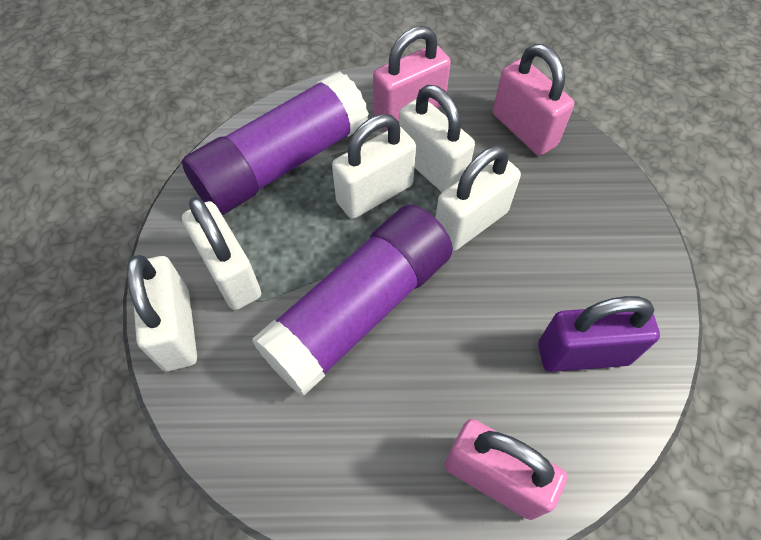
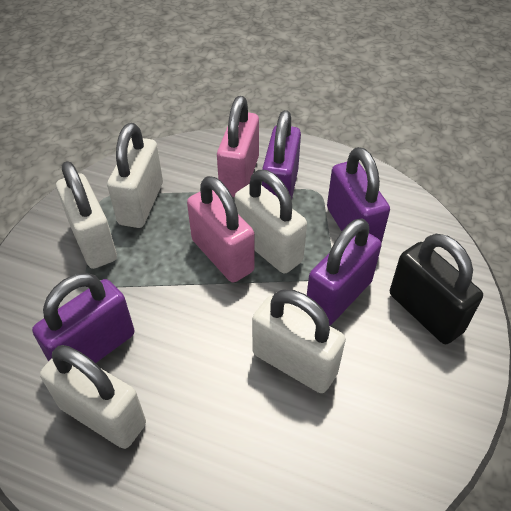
black padlock: none = 0 -> [390,234,483,344] = 1
pink padlock: [373,26,451,130] [444,419,567,520] [493,44,574,156] = 3 -> [187,176,254,283] [217,96,259,197] = 2
purple glue stick: [182,71,369,215] [252,205,453,396] = 2 -> none = 0
purple padlock: [538,296,660,372] = 1 -> [32,273,134,363] [262,110,301,199] [307,218,382,326] [327,147,390,244] = 4

